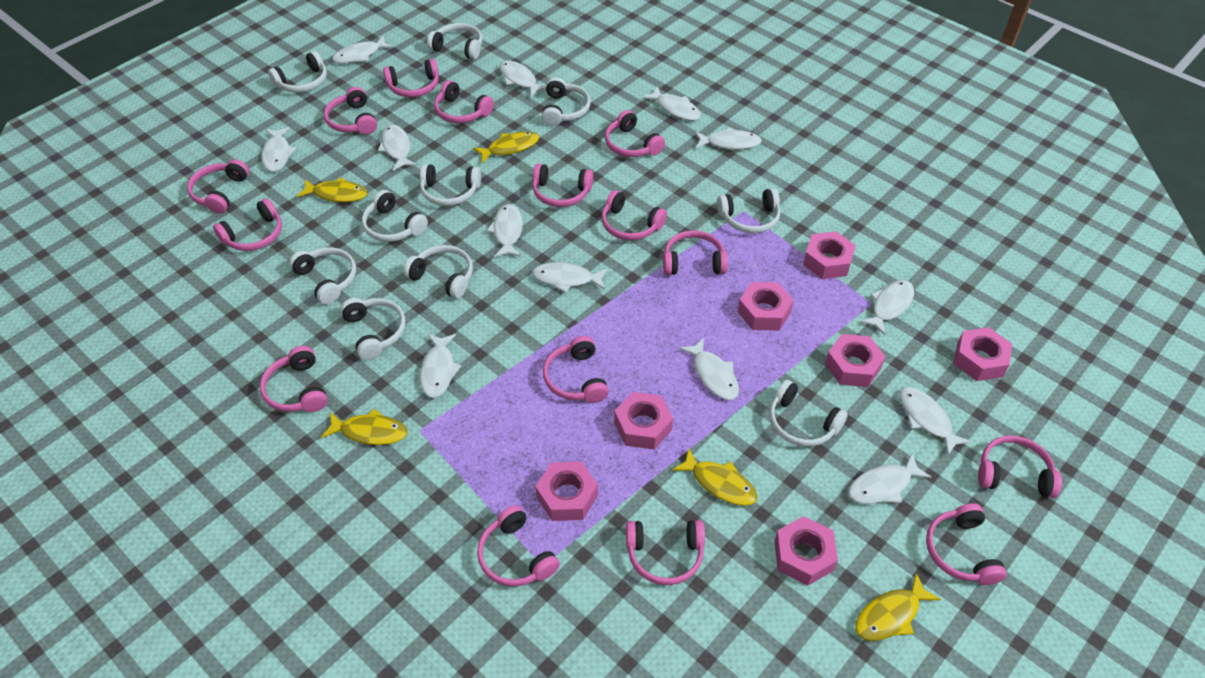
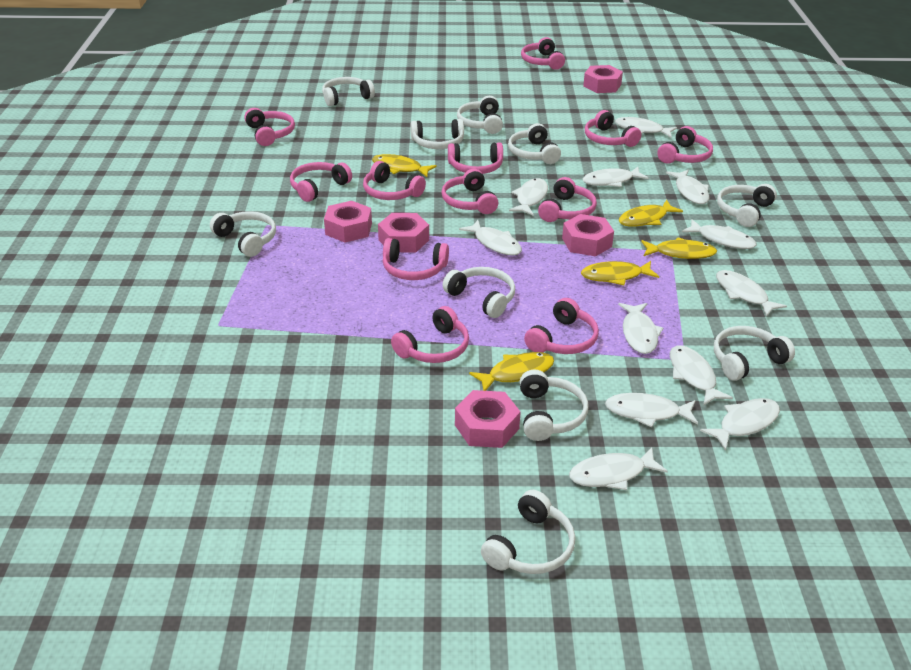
pink headphones: [187,159,249,213] [213,198,282,251] [260,346,328,412] [324,87,377,135] [383,59,439,97] [434,80,494,123] [477,505,560,587] [533,164,593,207] [543,336,609,403] [601,190,667,240] [605,110,665,157] [626,520,705,585] [663,230,728,275] [926,503,1007,585] [978,436,1062,498] = 15 -> [244,108,295,146] [290,162,352,202] [363,161,426,200] [383,238,449,280] [391,306,469,363] [441,169,498,214] [448,142,503,174] [521,37,565,70] [524,298,599,354] [538,177,597,222] [585,110,641,147] [657,126,713,164] = 12
pink nut: [536,462,598,521] [614,392,673,450] [738,282,794,331] [775,516,838,586] [803,231,856,279] [825,334,886,387] [954,327,1012,381] = 7 -> [324,201,372,243] [378,213,429,252] [455,390,521,448] [562,214,614,257] [583,65,623,93] = 5
white fish: [262,127,296,172] [332,35,393,64] [378,125,417,171] [420,334,461,398] [487,204,523,257] [499,61,546,97] [532,262,608,293] [642,87,701,121] [679,337,739,400] [695,127,762,150] [848,453,931,504] [860,280,914,335] [899,387,971,455] = 13 -> [459,220,522,256] [509,178,548,216] [569,447,668,490] [583,167,649,187] [605,393,698,427] [615,117,677,138] [618,303,663,354] [666,170,709,204] [670,345,733,406] [682,219,757,249] [700,398,780,450] [716,270,787,317] = 12

